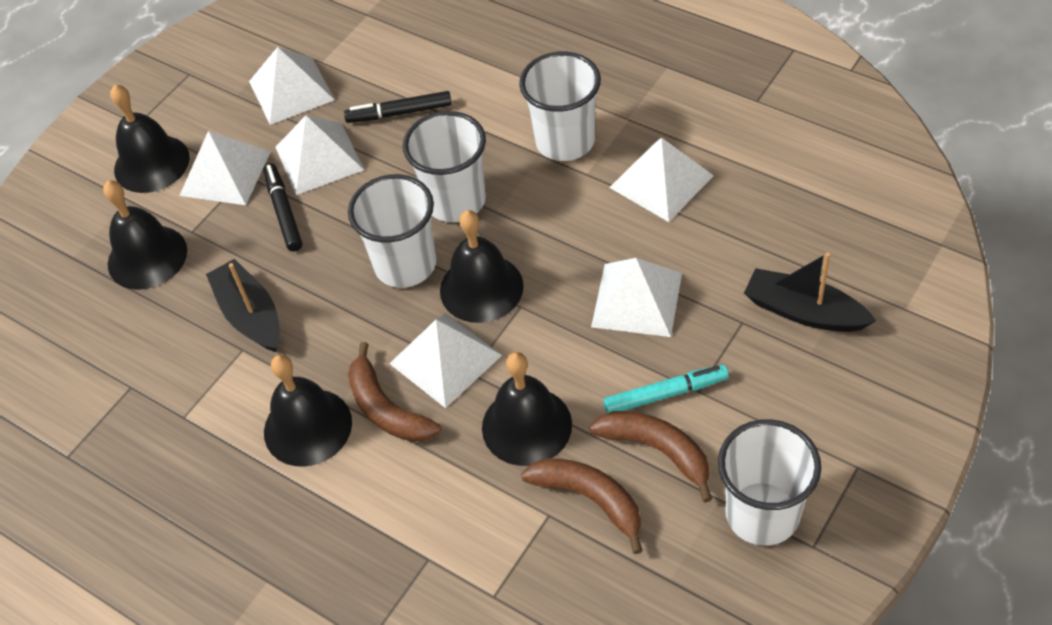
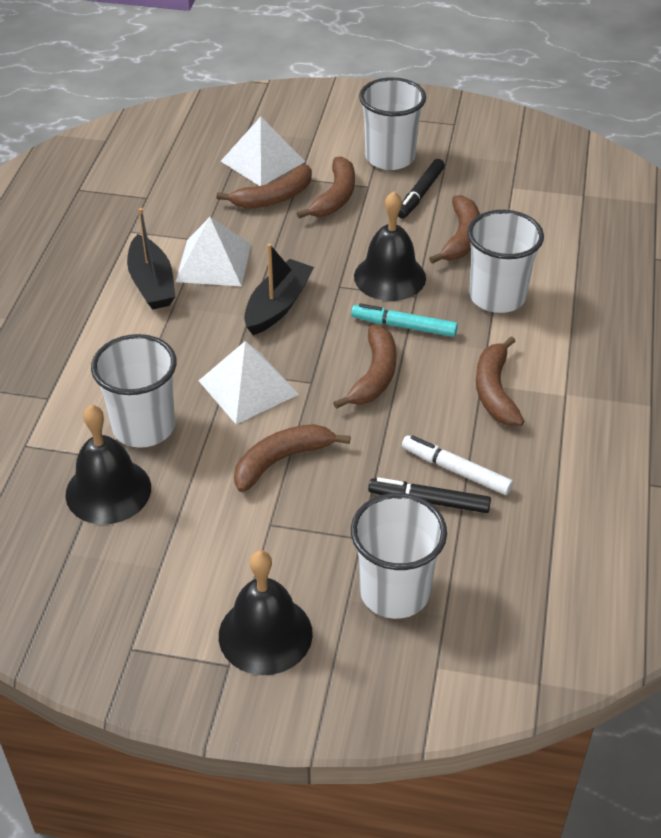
black bell: [103,180,187,290] [110,85,190,193] [264,354,352,467] [440,210,524,323] [482,352,572,466] = 5 -> [65,405,151,525] [219,550,313,675] [354,191,426,301] = 3
brown banana: [348,342,441,442] [521,458,643,554] [590,411,712,502] = 3 -> [216,164,312,209] [234,424,351,492] [297,157,355,218] [333,325,396,409] [429,195,480,264] [476,336,525,426] = 6
white marker: none = 0 -> [402,435,513,495] = 1
white pyramid: [179,131,271,205] [249,47,335,125] [275,115,364,195] [389,313,502,408] [591,258,682,337] [609,137,714,222] = 6 -> [175,217,251,286] [198,341,299,424] [221,117,305,186] = 3

